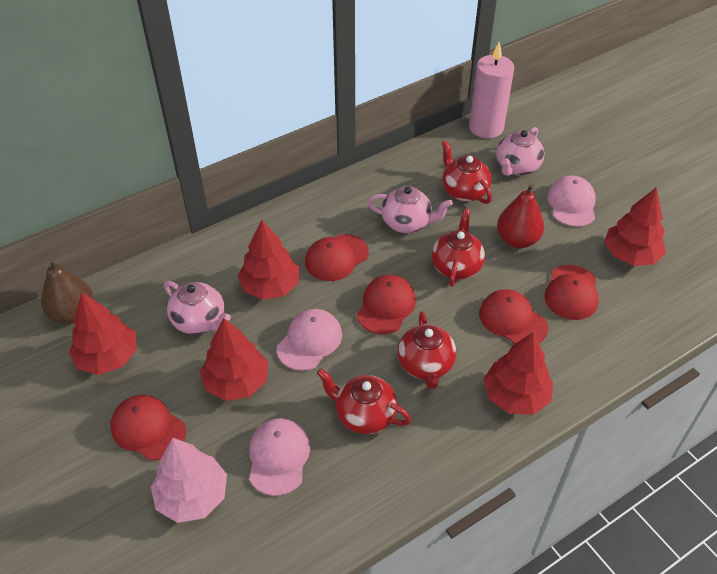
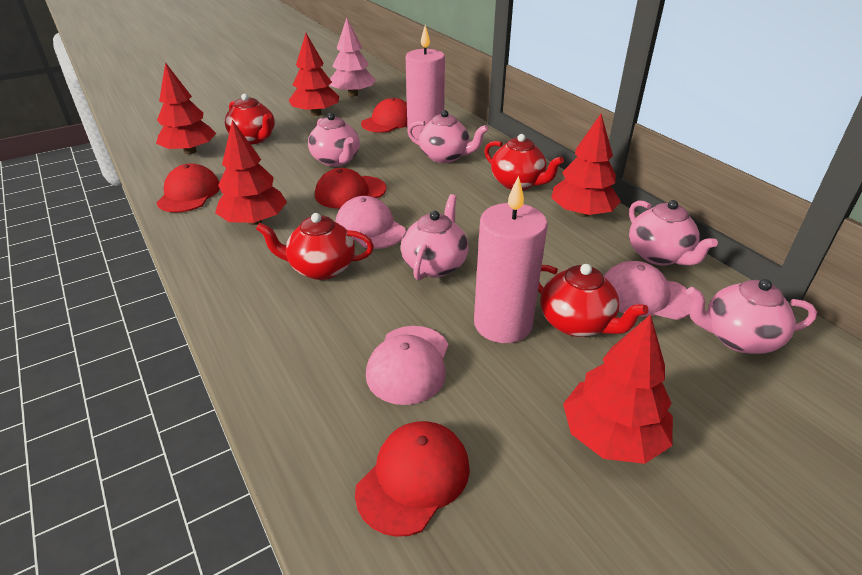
brown pear: [41,259,94,324] = 1 -> none = 0
pink candle: [469,42,514,138] = 1 -> [406,25,445,140] [474,176,548,343] = 2
pink teapot: [164,281,231,334] [368,186,453,233] [496,127,545,176] = 3 -> [308,113,360,167] [401,194,468,281] [407,110,489,163] [629,200,718,266] [686,279,817,354] = 5
red cap: [110,395,186,460] [305,234,369,281] [357,275,416,334] [479,289,548,344] [545,265,599,320] = 5 -> [156,163,220,213] [315,168,386,208] [355,421,470,537] [361,98,407,133] = 4
red pear: [497,184,544,248] = 1 -> none = 0

